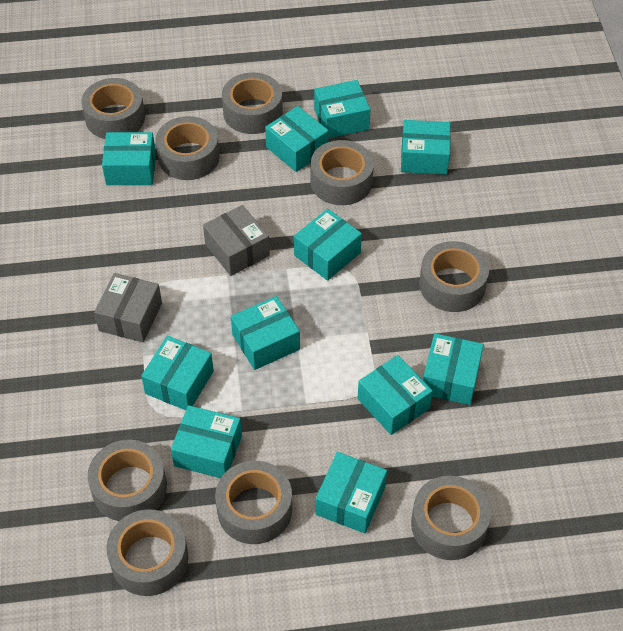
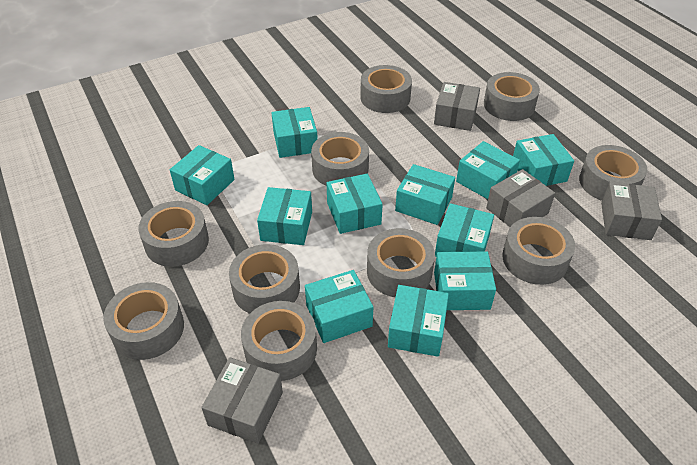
grey box: [94,273,162,342] [203,205,270,276] = 2 -> [201,357,283,444] [434,82,480,131] [486,169,555,227] [601,182,662,240] = 4
grey tape: [81,78,145,139] [88,440,167,521] [106,509,188,596] [156,116,219,180] [215,461,292,544] [222,72,283,134] [311,140,374,205] [411,476,491,560] [419,241,489,312] = 9 -> [103,282,184,360] [138,201,209,267] [229,244,300,314] [241,301,317,381] [311,132,369,186] [360,65,412,113] [367,228,435,297] [484,72,540,121] [502,217,575,285] [579,145,647,201] = 10

